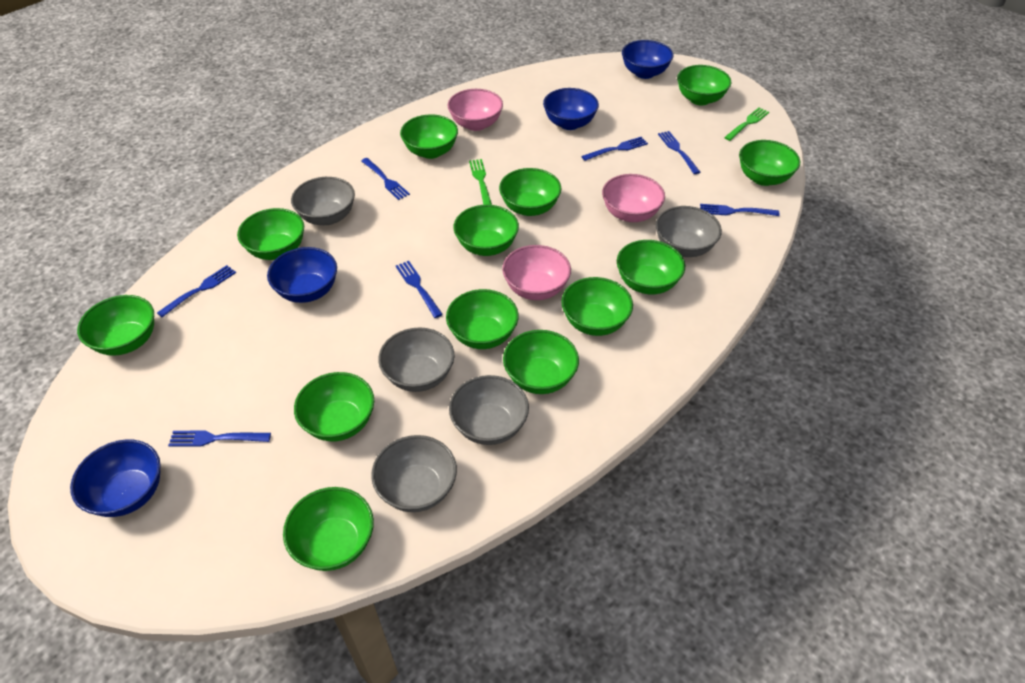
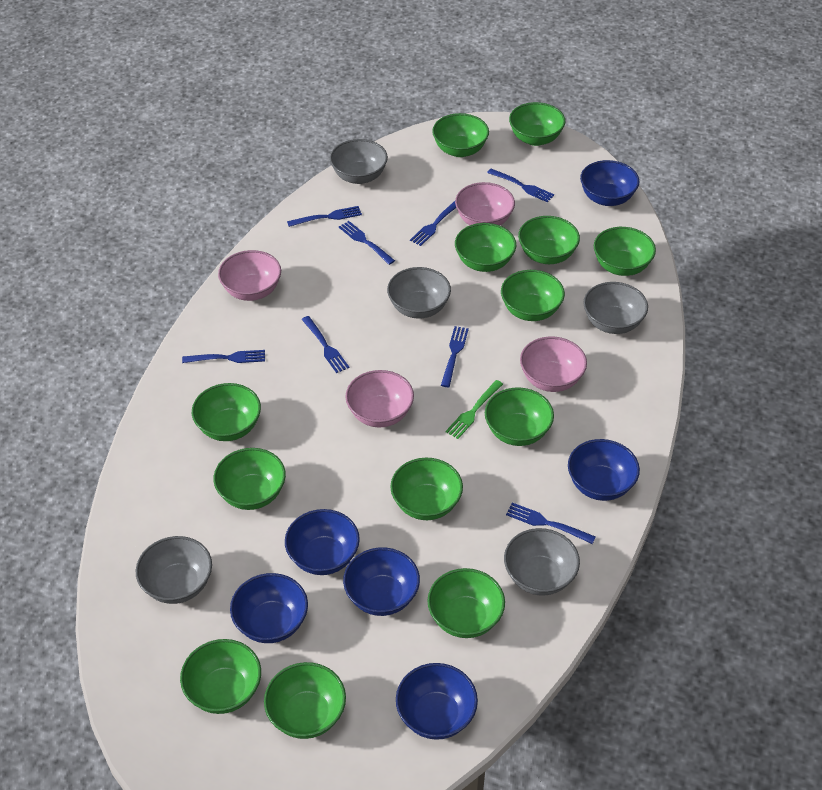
blue bowl: [70,440,161,517] [267,247,337,303] [543,88,599,130] [622,40,673,79] = 4 -> [230,573,308,643] [285,509,360,575] [343,547,420,616] [396,663,478,740] [568,439,640,501] [580,160,639,206] = 6
blue fork: [157,265,236,317] [168,430,271,447] [361,158,410,200] [396,261,443,318] [581,137,648,161] [658,131,700,174] [700,204,780,216] = 7 -> [182,350,265,363] [287,206,362,227] [302,316,349,373] [339,221,395,265] [410,201,456,246] [441,326,469,387] [487,169,554,203] [506,503,596,544] = 8
green fork: [469,159,492,205] [724,107,769,141] = 2 -> [445,380,503,439] = 1
pink bowl: [447,89,503,131] [502,245,571,300] [602,174,665,222] = 3 -> [218,250,281,301] [345,370,414,427] [455,182,515,225] [520,337,587,392] = 4

